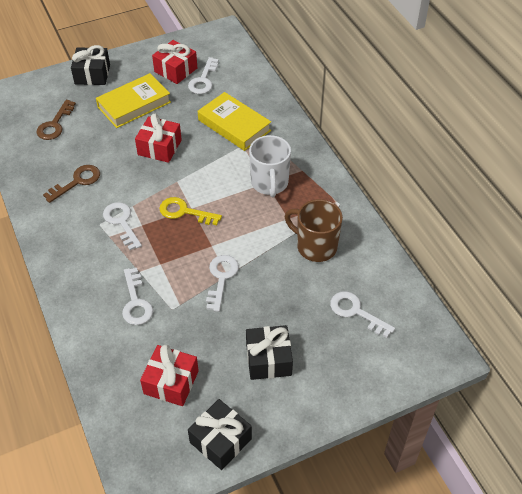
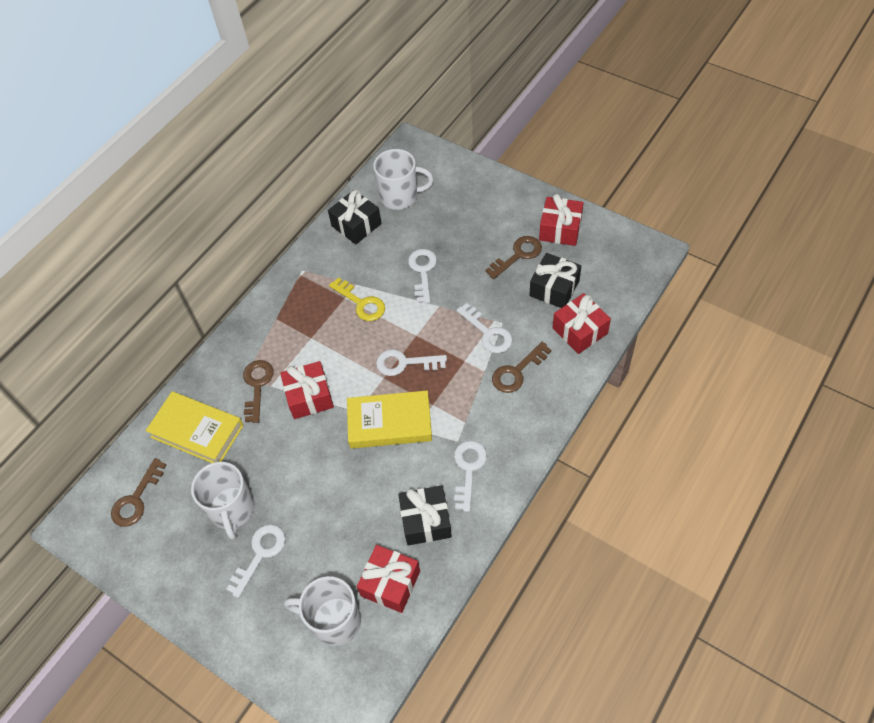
brown key: [36,100,76,140] [43,165,100,203] = 2 -> [111,458,166,527] [243,360,274,423] [485,236,542,279] [492,342,551,393] = 4
brown mug: [285,199,343,262] = 1 -> none = 0
red gift: [135,113,182,163] [140,345,199,406] [152,40,197,84] = 3 -> [280,361,334,419] [357,545,420,613] [539,194,584,246] [553,293,611,354] = 4
white mug: [249,135,291,197] = 1 -> [191,462,255,540] [284,576,361,646] [373,149,434,210] = 3

